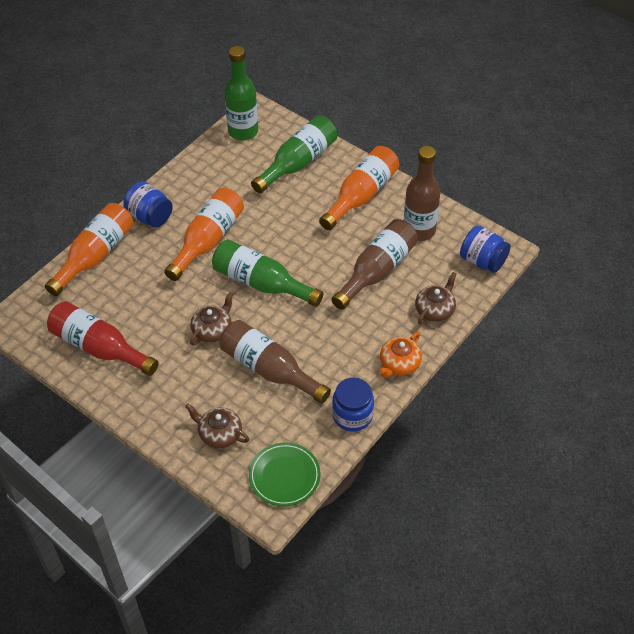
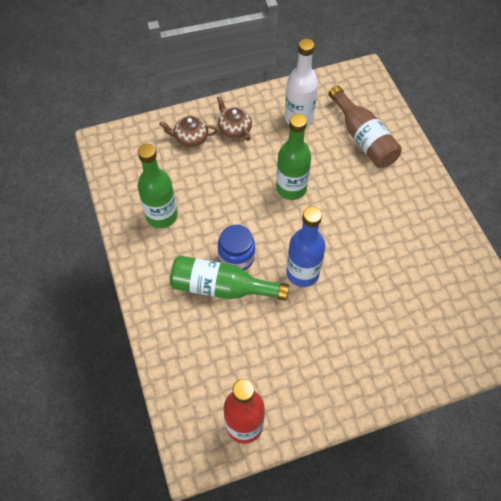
blue bottle: none = 0 -> [286,207,325,287] = 1
blue jar: [123,181,173,228] [332,378,374,431] [460,225,511,273] = 3 -> [218,225,255,270] = 1
brown bottle: [220,320,331,404] [331,219,418,310] [404,146,440,241] = 3 -> [328,85,402,168] = 1
brown teapot: [185,404,250,448] [190,292,233,346] [415,272,457,325] = 3 -> [159,116,218,147] [217,96,252,141] = 2
green plate: [249,442,320,506] = 1 -> none = 0
orange bottle: [45,203,133,296] [164,188,244,281] [319,146,399,230] = 3 -> none = 0
orange teapot: [379,332,422,378] = 1 -> none = 0
white bottle: none = 0 -> [285,39,318,127] = 1

